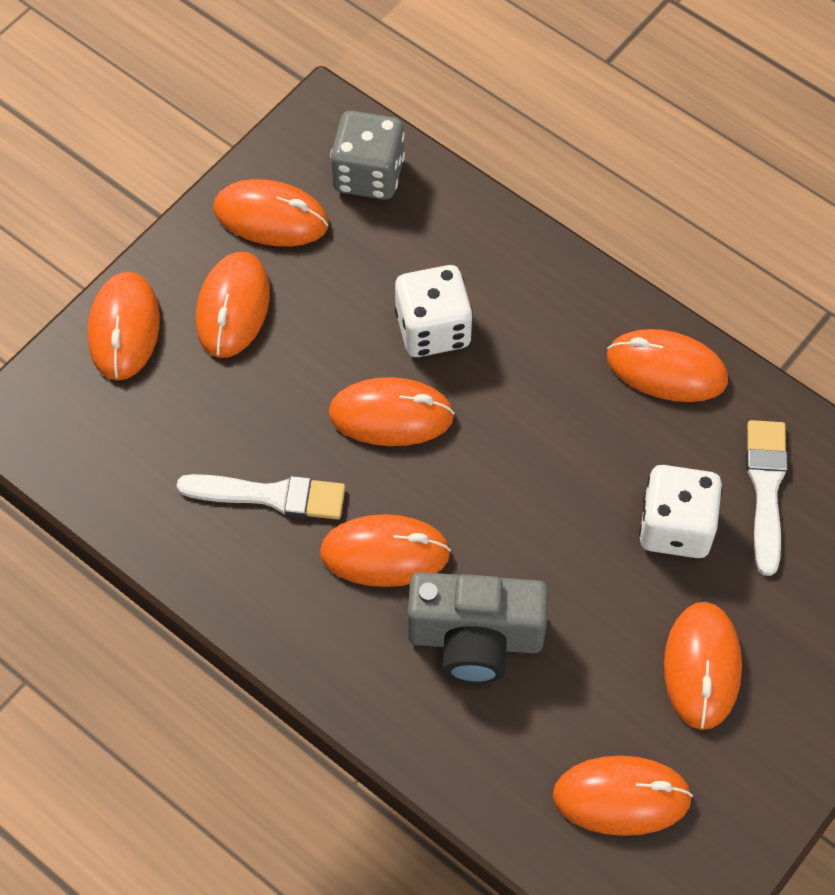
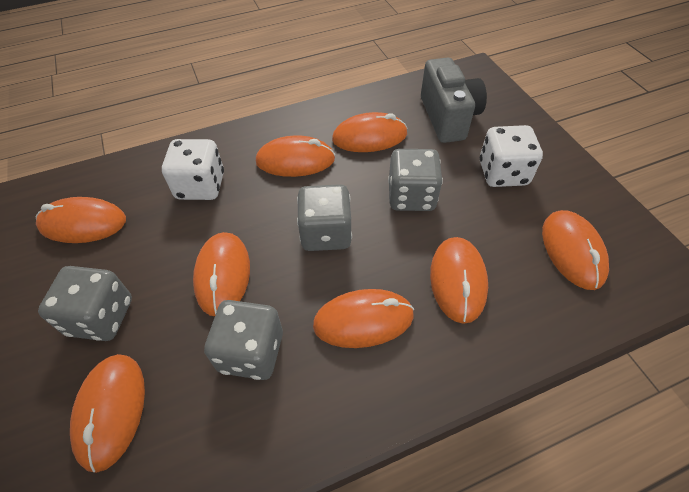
grey dice: [330,111,405,200] = 1 -> [38,266,132,341] [204,300,283,380] [297,184,352,251] [388,149,443,211] = 4
white brush: [177,474,345,520] [746,420,788,576] = 2 -> none = 0

